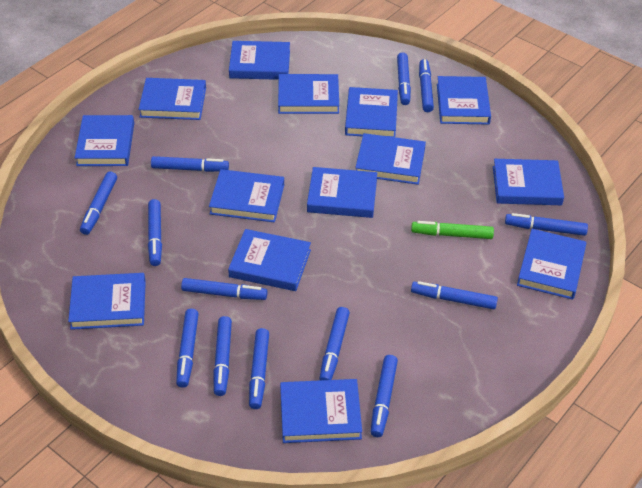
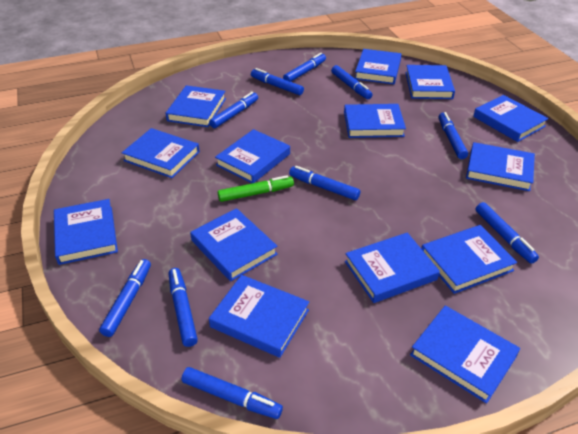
blue marker: [80,172,117,235] [148,199,162,266] [151,156,229,172] [176,309,199,388] [181,278,268,300] [213,316,232,396] [249,328,269,409] [319,307,350,380] [371,355,398,437] [397,52,411,105] [411,281,498,309] [419,59,434,112] [505,213,588,236] = 13 -> [99,259,151,337] [169,268,198,347] [181,367,283,419] [209,92,258,128] [251,68,304,95] [283,53,326,82] [289,166,360,200] [331,65,373,99] [439,112,468,159] [476,202,539,264] = 10

